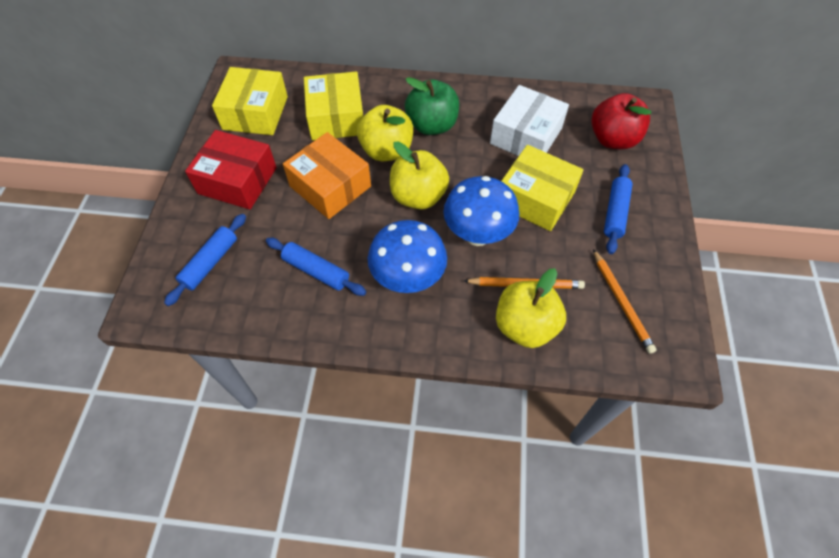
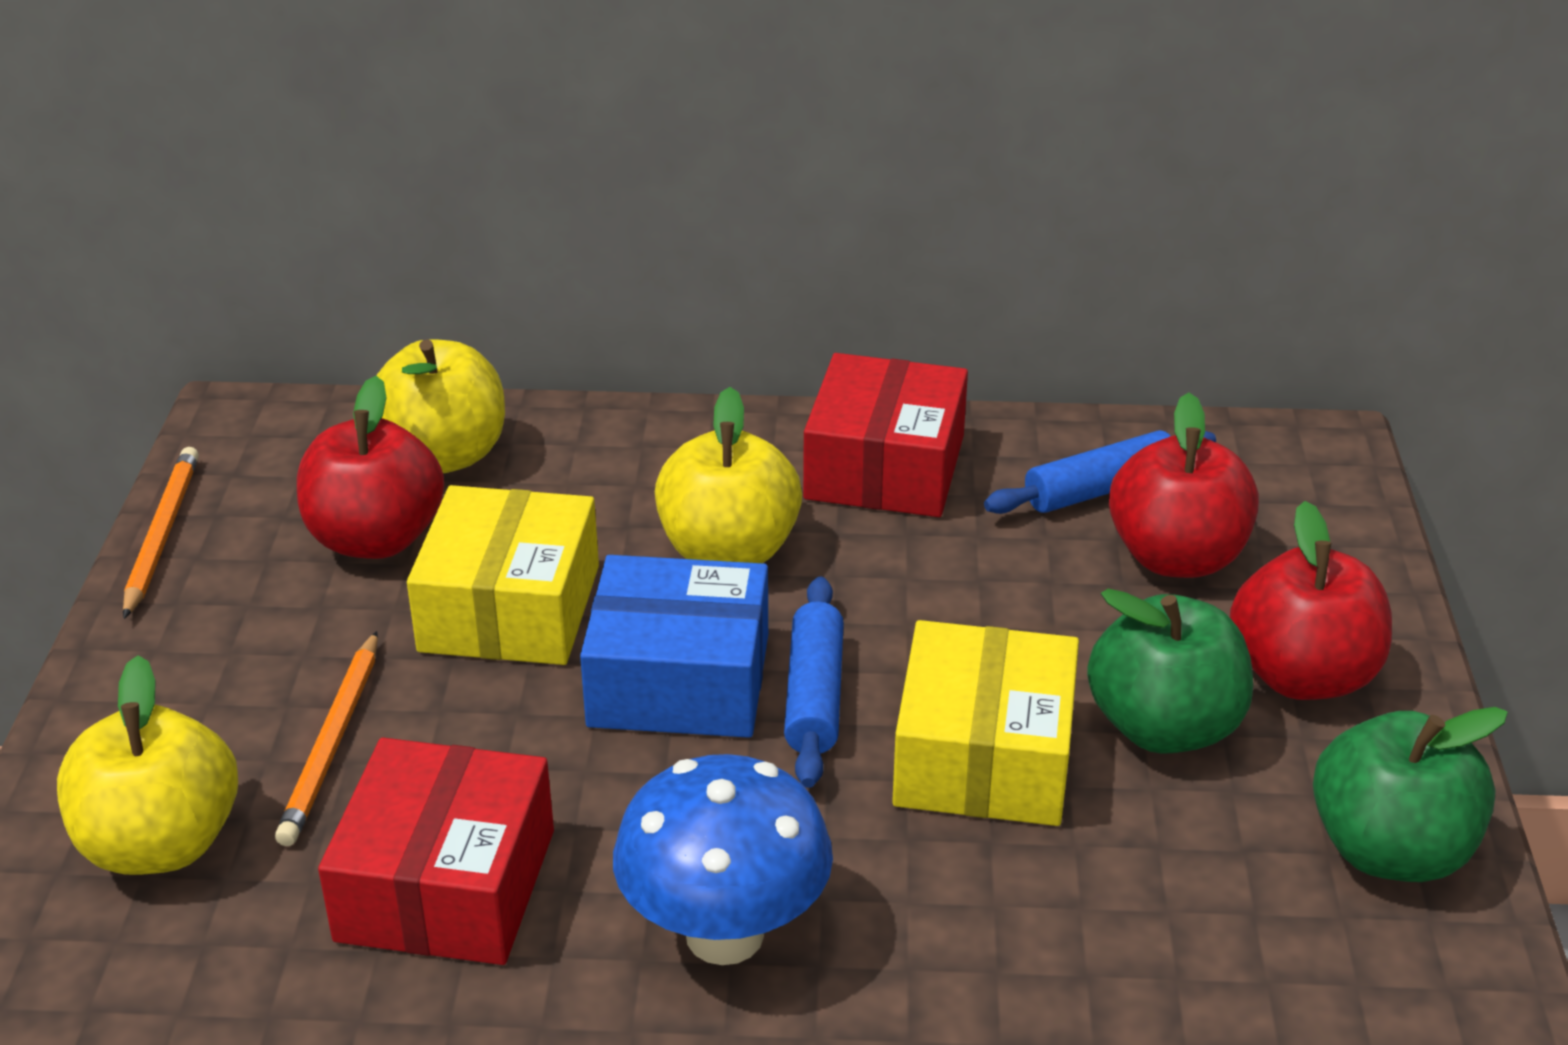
blue box: none = 0 -> [580,555,768,738] = 1
blue mushroom: [368,220,447,293] [443,176,519,246] = 2 -> [613,754,833,965] = 1
blue rolling pin: [164,214,246,306] [266,238,366,296] [604,164,633,254] = 3 -> [784,576,844,788] [984,430,1216,514] = 2
green apple: [405,77,459,135] = 1 -> [1087,589,1253,754] [1313,707,1508,882] = 2
orange box: [283,132,371,219] = 1 -> none = 0
red apple: [591,93,651,149] = 1 -> [297,376,444,559] [1109,393,1259,578] [1230,501,1392,700] = 3
red box: [185,130,277,209] = 1 -> [318,738,554,965] [803,353,968,517] = 2
white box: [490,85,569,156] = 1 -> none = 0
yellow box: [212,67,288,135] [304,72,363,140] [501,145,584,231] = 3 -> [407,485,599,665] [892,620,1079,826] = 2

